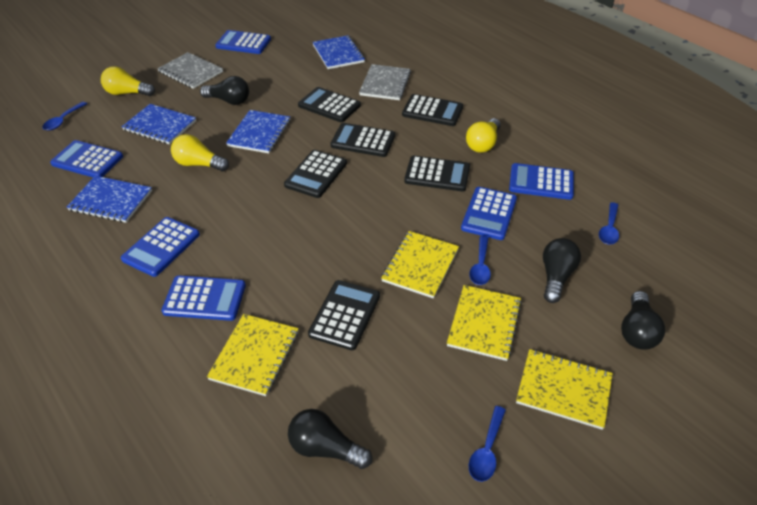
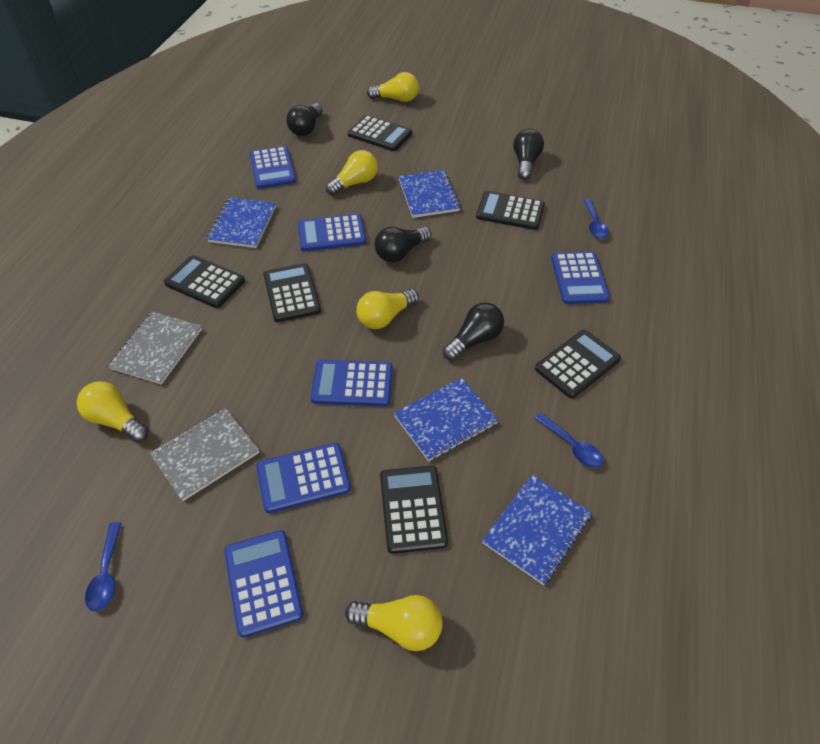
blue spoon: [42,102,87,131] [469,236,491,285] [469,406,506,482] [599,202,619,245] = 4 -> [85,522,122,612] [534,412,604,468] [583,199,609,239] = 3
yellow light bulb: [101,66,155,96] [171,134,229,171] [466,118,501,153] = 3 -> [77,382,149,442] [326,150,378,196] [345,595,443,651] [356,289,419,329] [367,72,419,102] = 5
yellow notebook: [207,314,299,396] [381,231,459,298] [447,285,522,361] [516,349,613,430] = 4 -> none = 0

